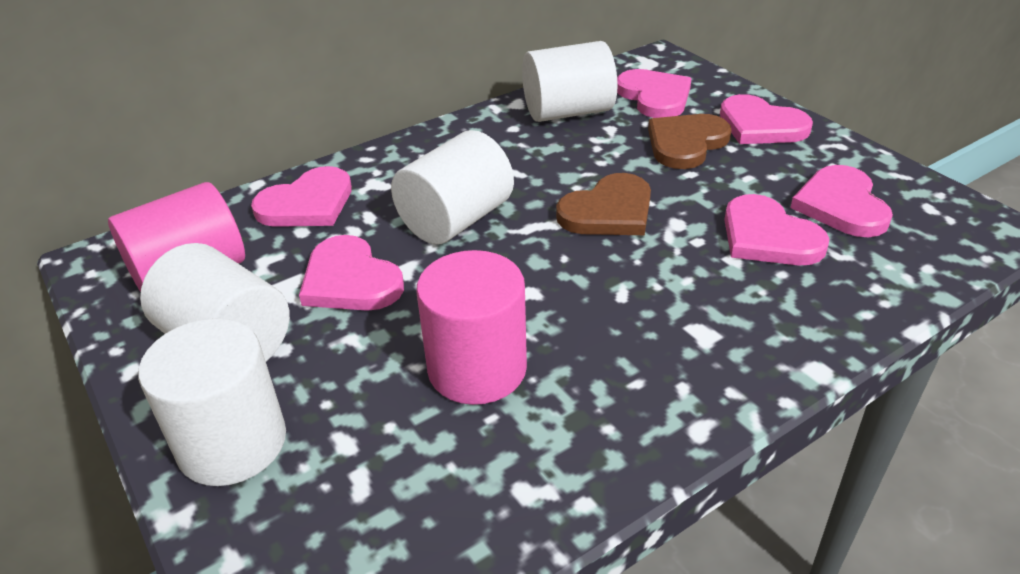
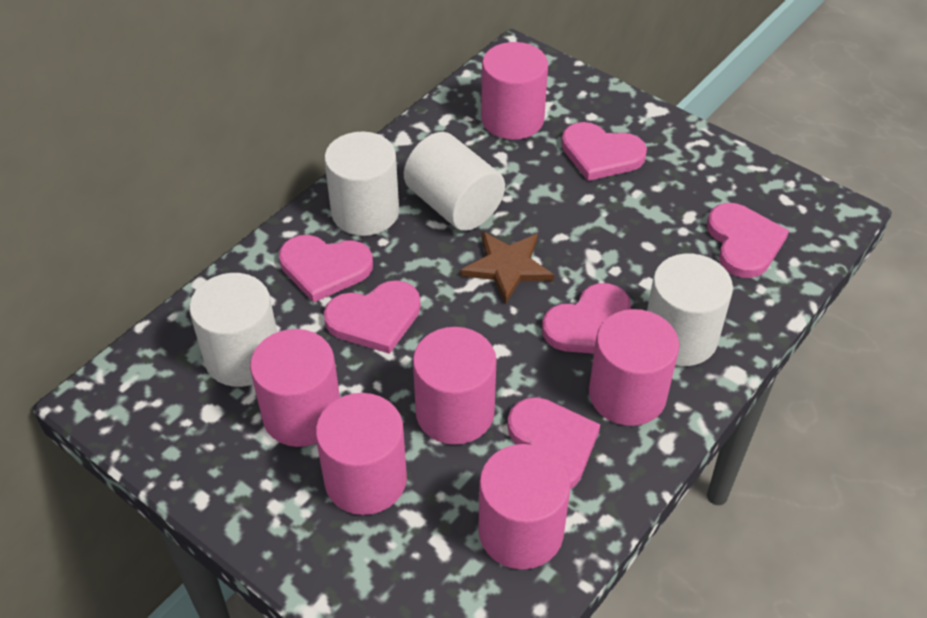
brown heart: [556,173,651,235] [648,114,732,169] = 2 -> none = 0
brown star: none = 0 -> [461,231,554,304] = 1
pink cylinder: [108,182,245,292] [416,250,527,405] = 2 -> [250,329,340,447] [316,393,407,515] [413,327,496,445] [478,444,570,570] [481,42,548,140] [589,309,679,426] = 6

